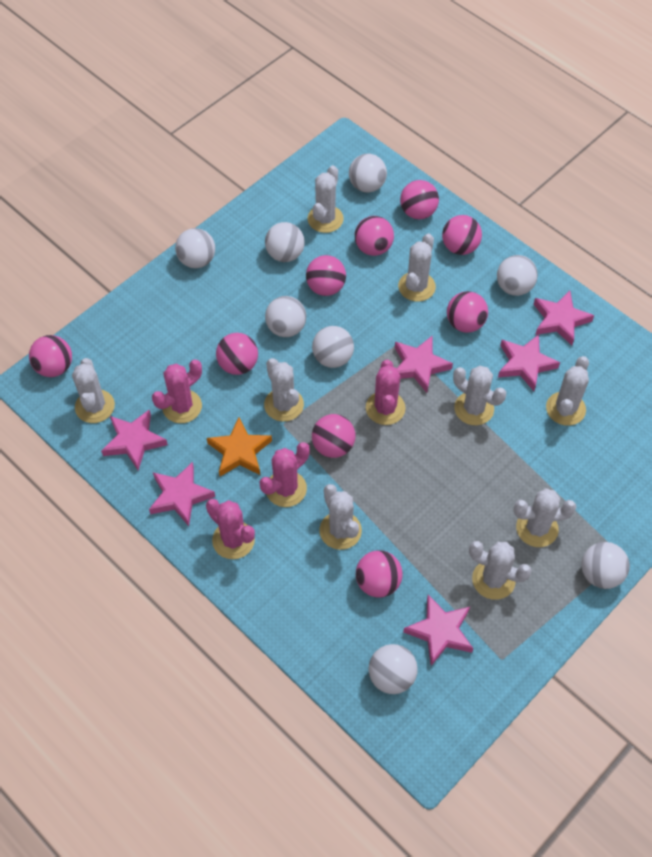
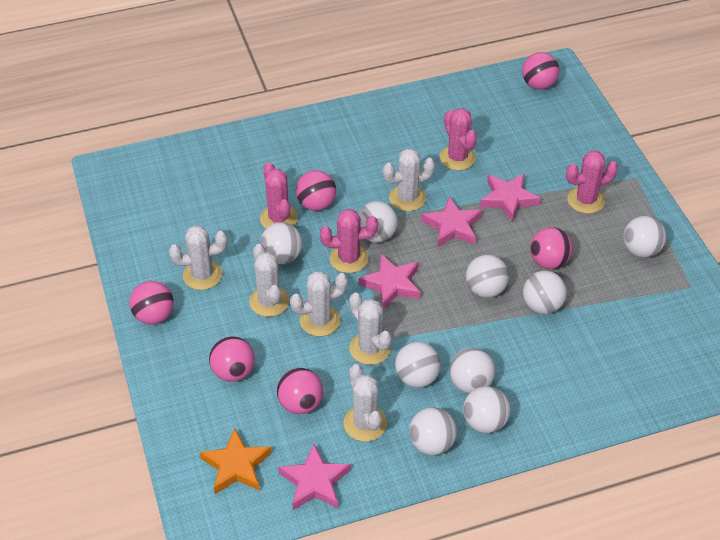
pink ball: [29,335,72,377] [216,333,258,375] [306,255,346,296] [312,414,355,458] [355,216,394,256] [356,550,403,598] [400,180,439,219] [442,215,482,255] [447,291,488,333] = 9 -> [129,281,174,325] [209,336,255,382] [277,368,323,414] [296,170,336,211] [522,52,559,89] [530,227,573,269] = 6
pink star: [101,409,168,470] [149,462,215,526] [395,336,453,393] [403,595,473,666] [498,334,560,391] [534,291,594,345] = 6 -> [278,444,350,510] [359,254,421,309] [421,197,482,247] [480,174,541,222] = 4
white ball: [175,228,215,268] [265,222,305,262] [265,296,306,337] [312,326,354,368] [349,154,387,193] [368,644,418,694] [497,255,538,296] [581,542,630,589] = 8 -> [260,222,302,264] [358,201,398,243] [395,342,441,388] [409,407,457,455] [449,348,495,393] [463,386,510,433] [466,255,509,298] [523,271,567,314] [623,216,666,258] = 9
white cactus: [72,358,115,423] [264,358,304,422] [308,165,344,233] [319,484,362,550] [398,233,436,302] [453,366,506,425] [469,541,532,600] [514,488,576,547] [546,356,589,426] = 9 -> [169,225,227,290] [249,244,290,317] [290,271,348,336] [344,364,387,442] [349,293,392,365] [383,148,435,211] = 6

